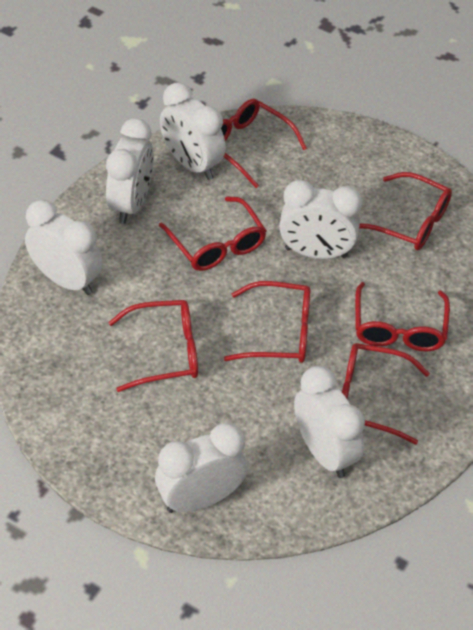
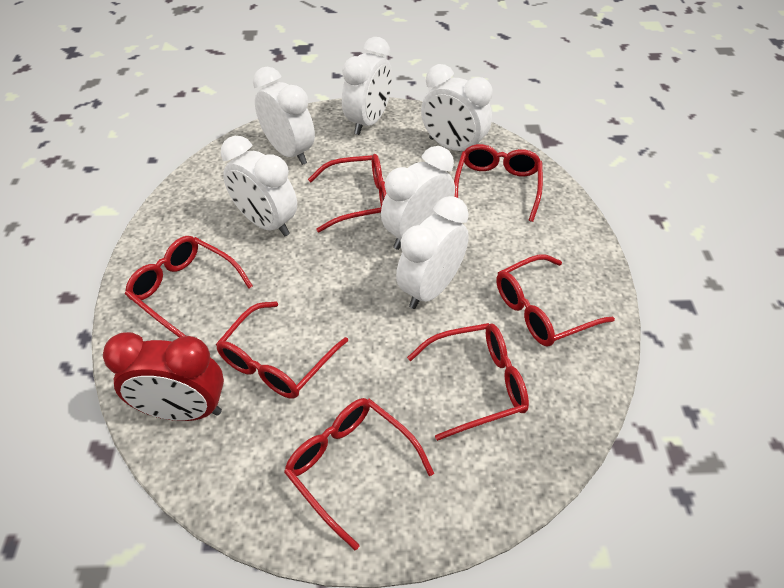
red clock: none = 0 -> [103,332,224,421] = 1

